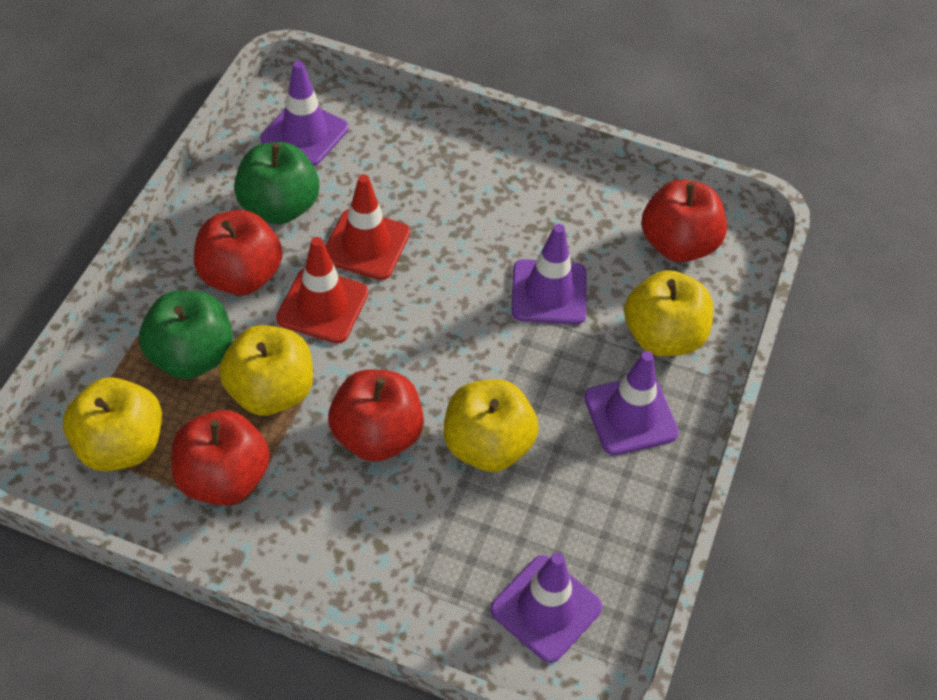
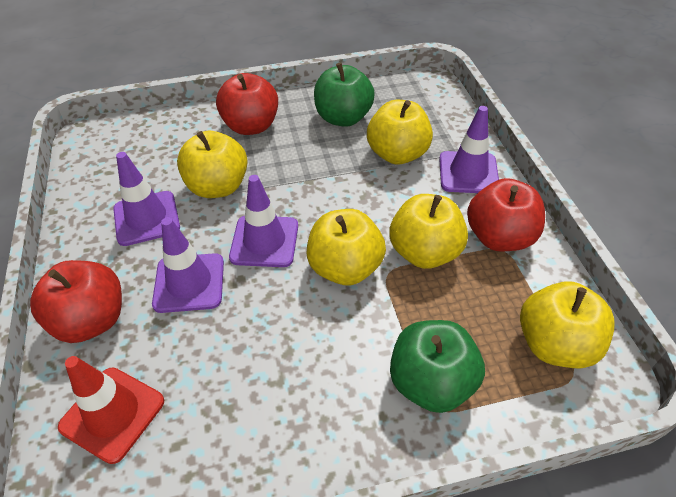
red apple: [171,410,270,506] [194,210,282,295] [328,369,424,462] [641,180,727,262] = 4 -> [30,260,122,343] [216,73,278,135] [467,178,545,252] = 3
red traffic cone: [276,237,368,344] [325,174,410,280] = 2 -> [58,356,164,464] = 1
yellow apple: [63,377,162,471] [219,325,313,415] [444,379,539,472] [624,270,713,356] = 4 -> [177,131,248,198] [306,209,386,285] [367,100,433,165] [390,194,468,269] [520,282,615,369] = 5

